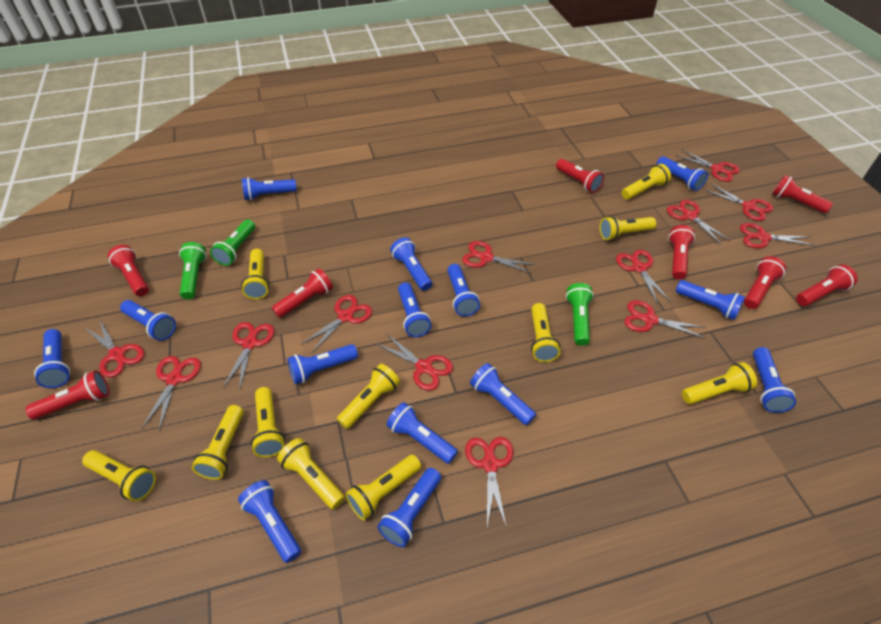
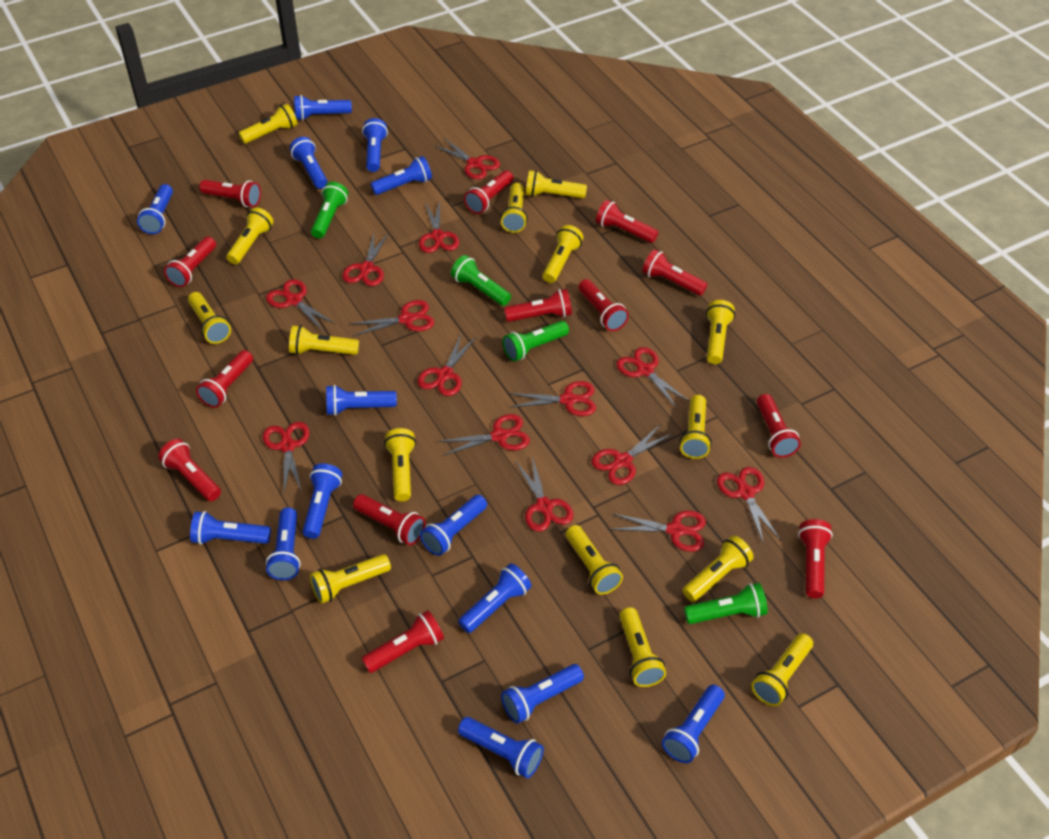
green flashlight: [179,242,207,299] [210,219,255,266] [566,283,594,346] = 3 -> [311,182,349,239] [451,255,511,306] [503,321,569,361] [684,583,768,624] = 4
red flashlight: [25,370,109,420] [108,245,149,296] [272,268,333,318] [556,159,604,193] [668,225,695,279] [744,256,786,309] [772,175,833,213] [796,265,858,306] = 8 -> [158,439,221,501] [164,237,216,287] [196,350,253,408] [200,180,261,207] [353,494,425,545] [361,610,444,673] [464,170,513,214] [504,289,572,322] [578,279,629,331] [596,200,658,243] [642,249,707,296] [757,394,801,458] [798,519,833,598] = 13
red scissors: [85,319,145,378] [141,356,201,431] [223,322,274,390] [300,295,372,354] [376,333,453,391] [462,241,536,274] [465,437,514,528] [616,250,671,305] [624,300,706,338] [667,200,730,244] [676,149,740,182] [705,183,773,221] [740,223,815,248] = 13 -> [263,422,310,492] [266,279,336,331] [342,233,389,286] [350,300,434,336] [417,333,477,396] [419,200,459,253] [434,138,500,179] [438,414,530,456] [509,381,596,416] [515,457,573,532] [591,424,672,485] [610,511,706,552] [616,347,690,409] [717,467,781,544] = 14
yellow flashlight: [82,450,156,501] [192,405,244,480] [241,249,269,300] [251,387,285,458] [277,438,345,510] [337,364,400,429] [345,455,421,521] [531,303,560,362] [599,216,656,241] [622,164,671,199] [682,362,757,404] = 11 -> [188,292,231,344] [226,207,274,264] [239,104,298,144] [289,325,359,355] [310,554,391,604] [384,428,416,501] [500,183,528,233] [525,170,587,198] [543,225,583,283] [566,525,623,595] [619,607,666,687] [679,395,712,459] [683,535,754,602] [706,300,735,364] [751,633,813,706] = 15

